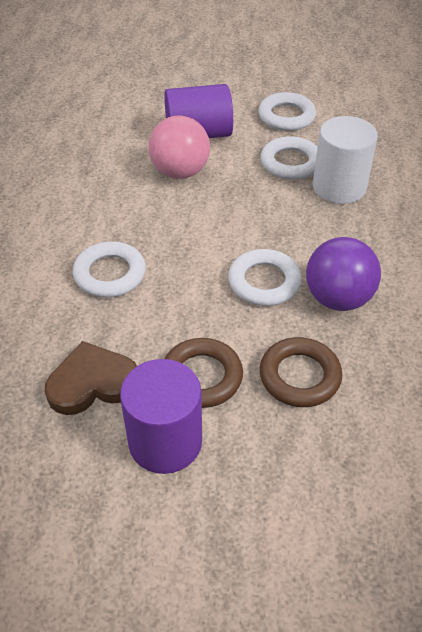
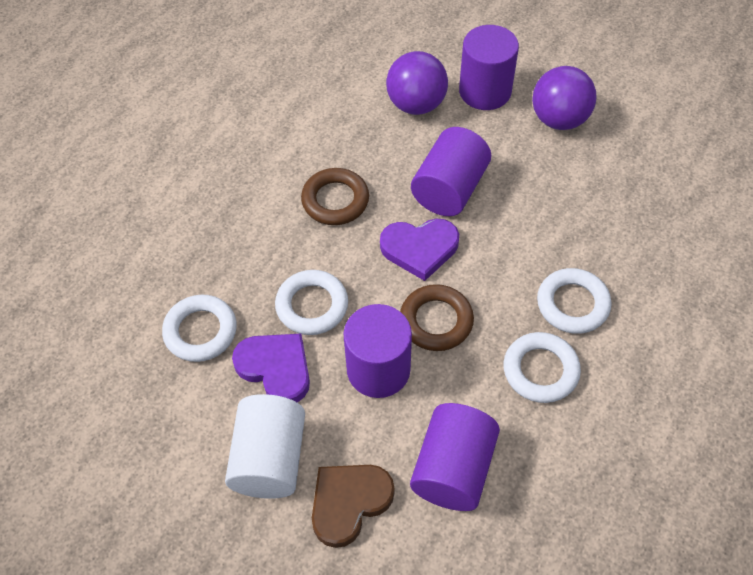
pink ball: [149,115,210,179] = 1 -> none = 0
purple ball: [306,237,381,311] = 1 -> [386,51,448,115] [532,66,596,130] = 2
purple cylinder: [120,359,202,474] [164,84,233,138] = 2 -> [343,304,412,398] [410,403,500,511] [411,127,491,216] [459,25,519,110] = 4
purple heart: none = 0 -> [232,334,310,402] [380,218,459,281] = 2

